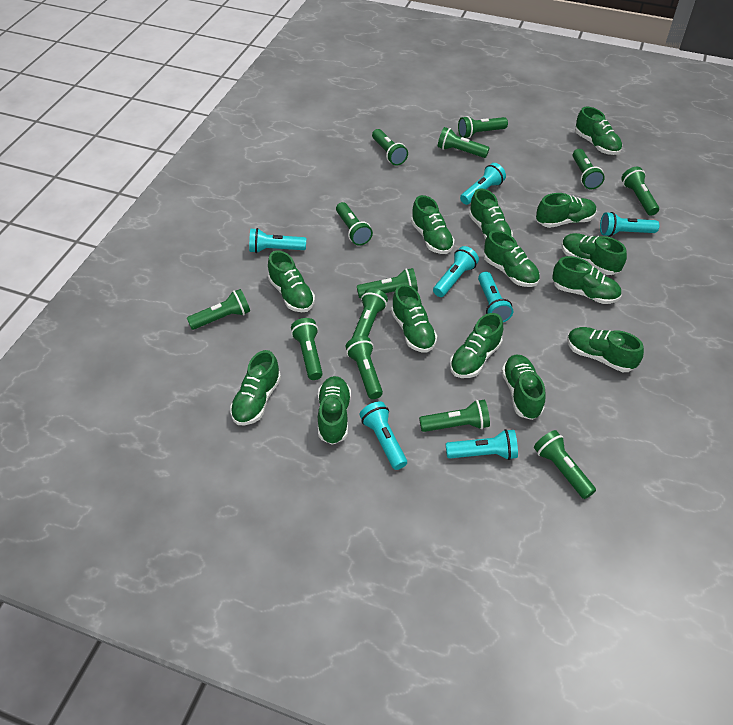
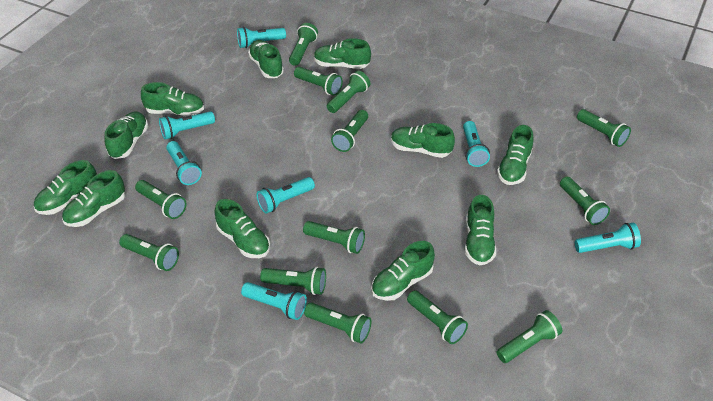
green shoe: [230,350,281,425] [268,250,315,312] [318,376,351,445] [391,284,437,353] [411,195,455,254] [450,313,503,378] [469,188,513,240] [484,230,540,287] [502,355,546,420] [536,193,597,228] [553,256,621,304] [562,233,627,275] [567,327,644,372] [575,107,622,155] = 14 -> [34,160,97,215] [62,170,125,227] [104,112,148,159] [141,82,204,116] [215,199,270,258] [248,40,284,78] [314,38,371,69] [371,241,435,301] [391,123,455,158] [465,195,496,266] [497,125,534,185] = 11

